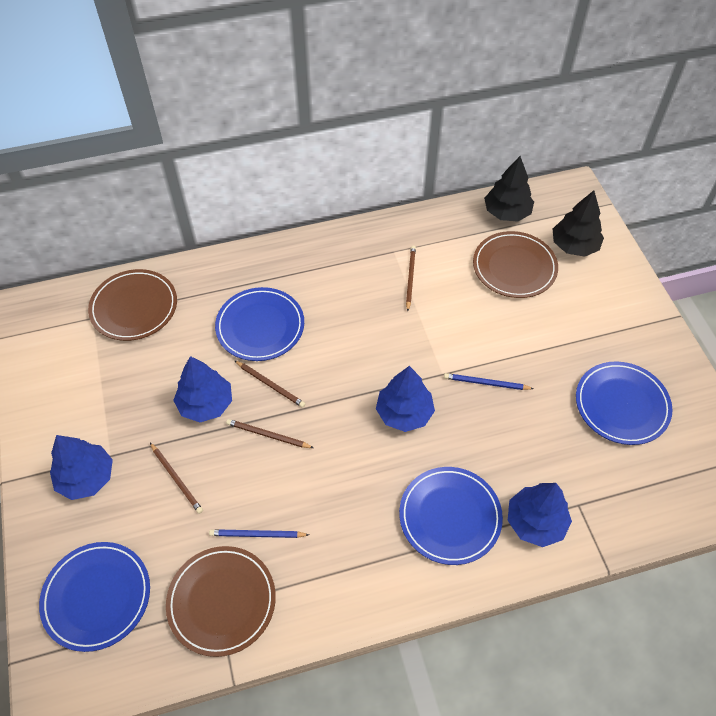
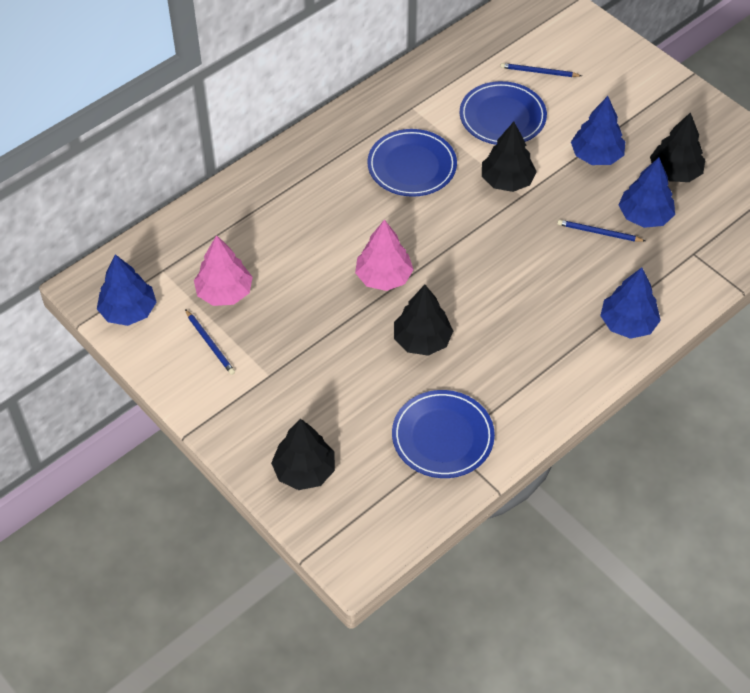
black tree: [484,156,534,222] [553,190,604,257] = 2 -> [271,419,335,490] [394,285,453,356] [482,122,537,192] [650,112,705,182] = 4
blue pencil: [209,529,309,538] [444,373,534,390] = 2 -> [185,309,235,375] [500,63,582,77] [557,220,645,242] = 3
blue plate: [39,542,150,652] [215,287,304,361] [399,467,503,565] [576,361,673,445] = 4 -> [367,129,457,197] [392,390,495,478] [460,81,547,145] = 3
brown pencil: [150,443,203,514] [226,419,314,448] [234,360,305,408] [406,246,416,311] = 4 -> none = 0
brown plate: [88,269,177,341] [166,546,276,657] [473,231,558,298] = 3 -> none = 0
pink tree: none = 0 -> [194,235,253,306] [355,219,414,291] = 2

